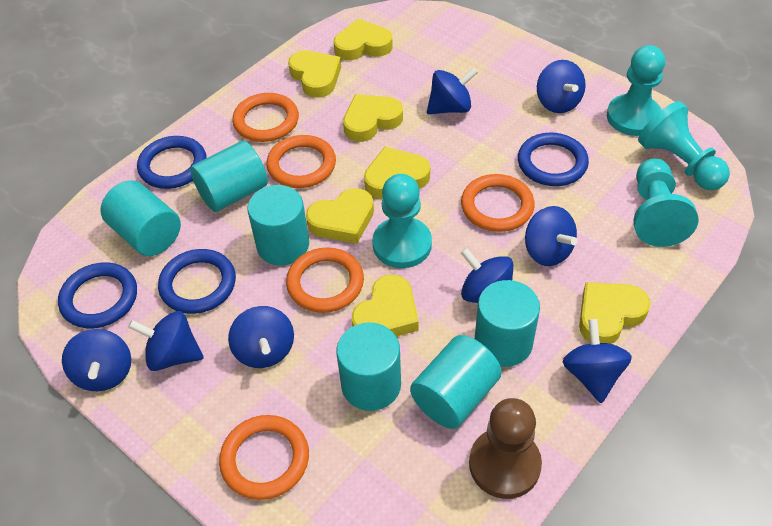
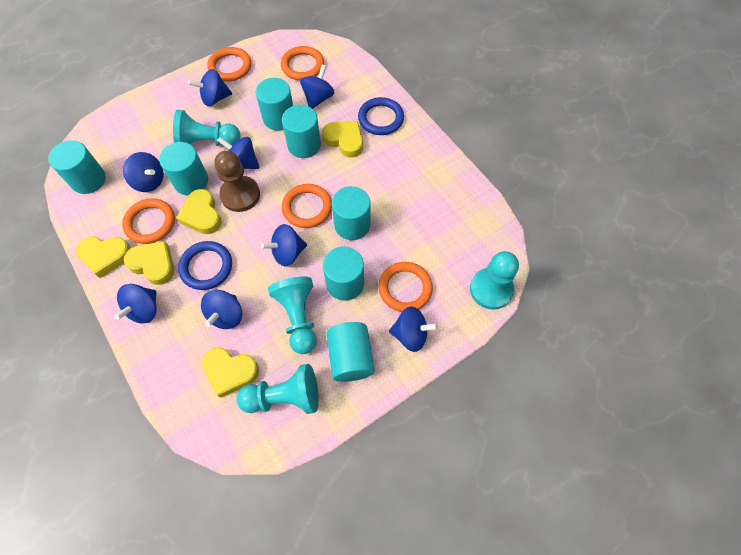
blue ring: [58,262,137,329] [137,136,207,189] [158,249,236,314] [518,132,589,186] = 4 -> [178,241,232,290] [358,97,404,135] = 2
turquoise cylinder: [100,180,181,256] [190,141,268,212] [248,185,309,266] [336,322,401,411] [410,335,502,429] [475,280,540,367] = 6 -> [48,140,106,194] [159,142,208,195] [255,78,293,131] [282,105,321,158] [323,247,364,301] [326,322,375,382] [332,186,370,240] = 7
yellow heart: [288,50,341,98] [306,188,374,244] [334,19,393,60] [343,94,403,142] [352,275,418,337] [364,147,430,199] [579,282,650,344] = 7 -> [76,236,131,278] [124,241,174,285] [176,189,222,234] [202,347,259,398] [322,121,363,158] = 5

